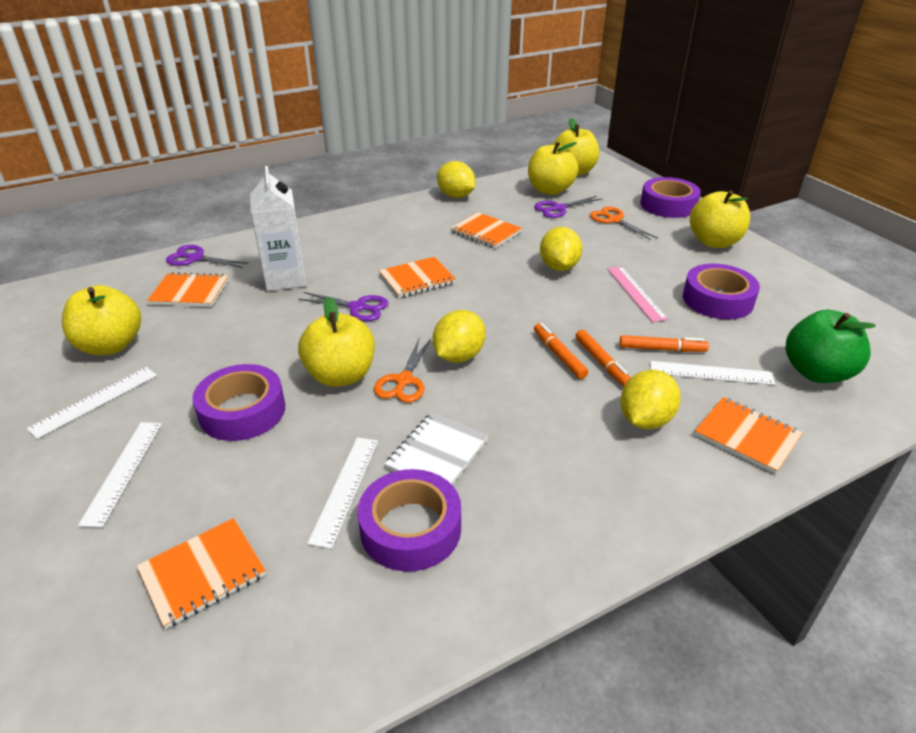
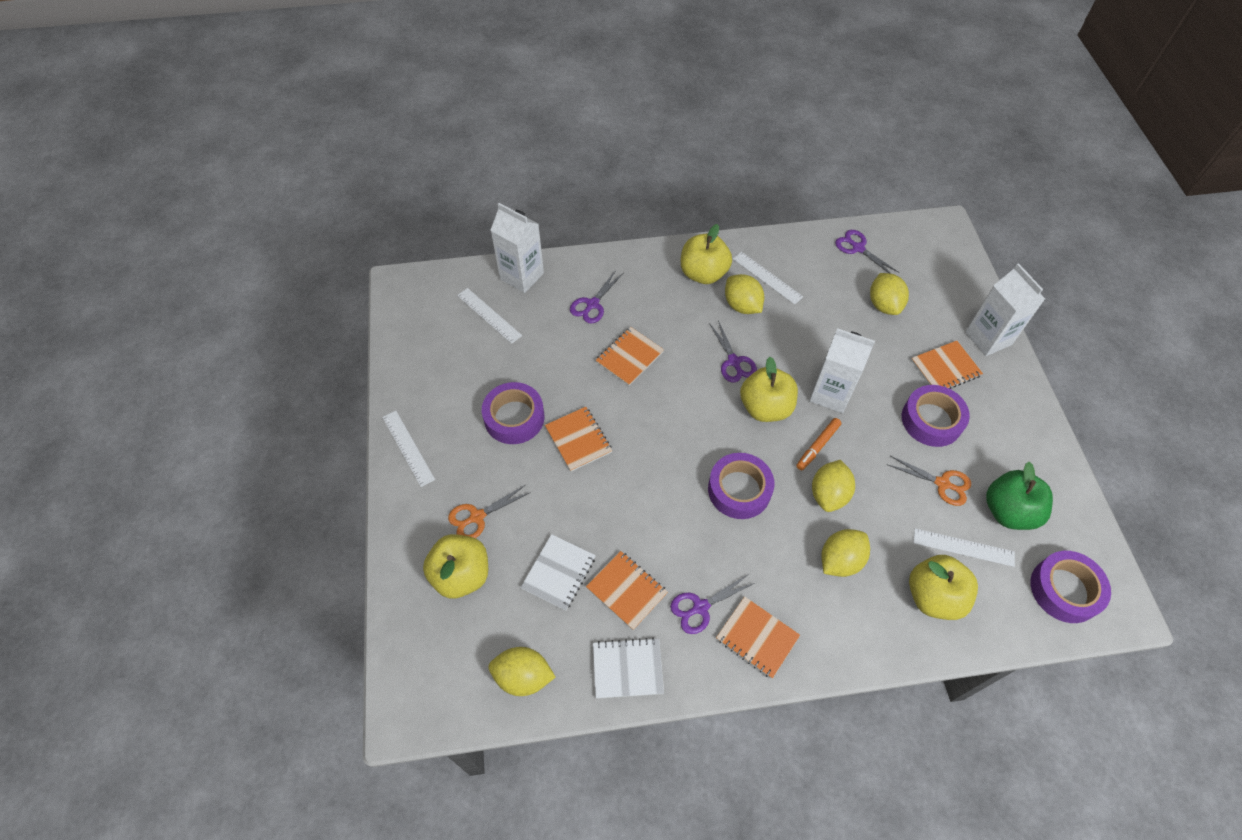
orange marker: [534,323,588,379] [575,330,631,387] [619,335,709,352] = 3 -> [796,418,841,470] = 1
pink ruler: [607,266,668,322] = 1 -> none = 0
purple scissors: [166,245,248,268] [298,292,388,321] [534,196,603,218] = 3 -> [570,270,623,324] [670,575,754,634] [709,320,757,383] [835,230,900,274] = 4
white carton: [250,166,307,291] = 1 -> [490,203,544,293] [809,328,875,413] [965,263,1045,356] = 3
white notebook: [385,413,488,485] = 1 -> [520,534,596,611] [593,638,664,699] = 2
yellow apple: [62,285,141,355] [298,297,375,387] [528,142,578,195] [553,118,599,176] [690,190,750,248] = 5 -> [423,534,488,599] [681,224,732,284] [740,357,798,422] [909,555,978,620] = 4
yellow lemon: [433,310,486,363] [437,161,475,198] [540,227,582,271] [620,370,681,429] = 4 -> [488,647,555,696] [725,274,764,314] [812,460,855,512] [821,529,870,577] [870,273,909,315] = 5

